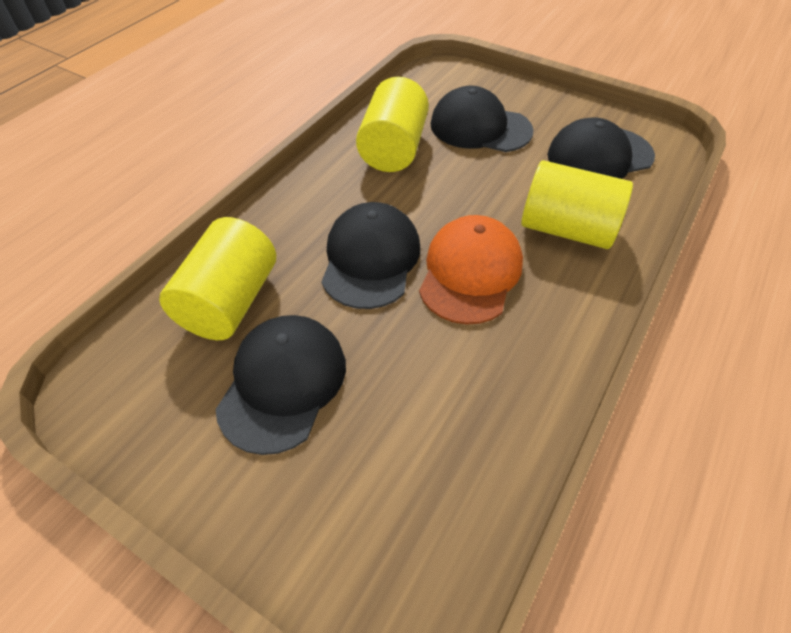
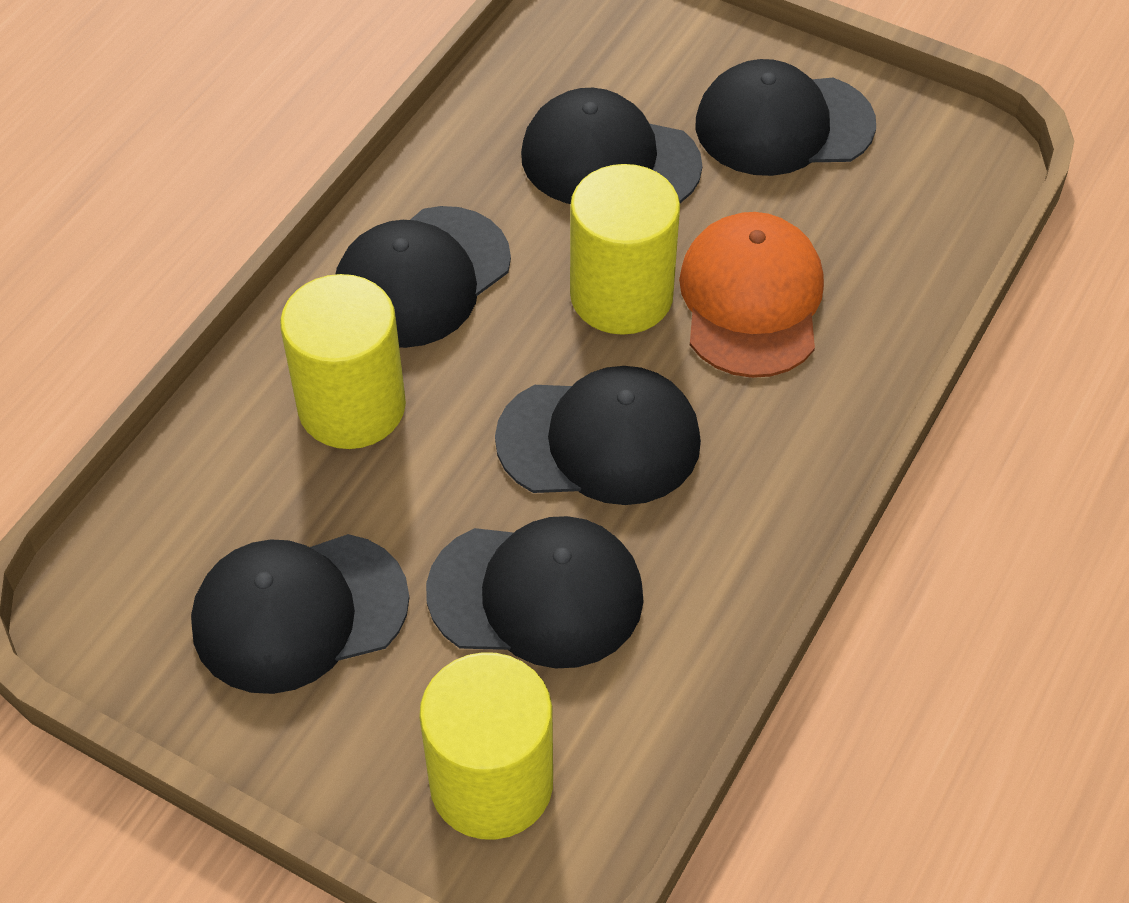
black cap: [215,315,346,455] [322,202,420,309] [430,86,533,152] [548,117,655,179] = 4 -> [191,534,409,694] [335,206,511,348] [426,516,644,668] [495,366,701,505] [521,88,702,204] [695,59,876,176] = 6

